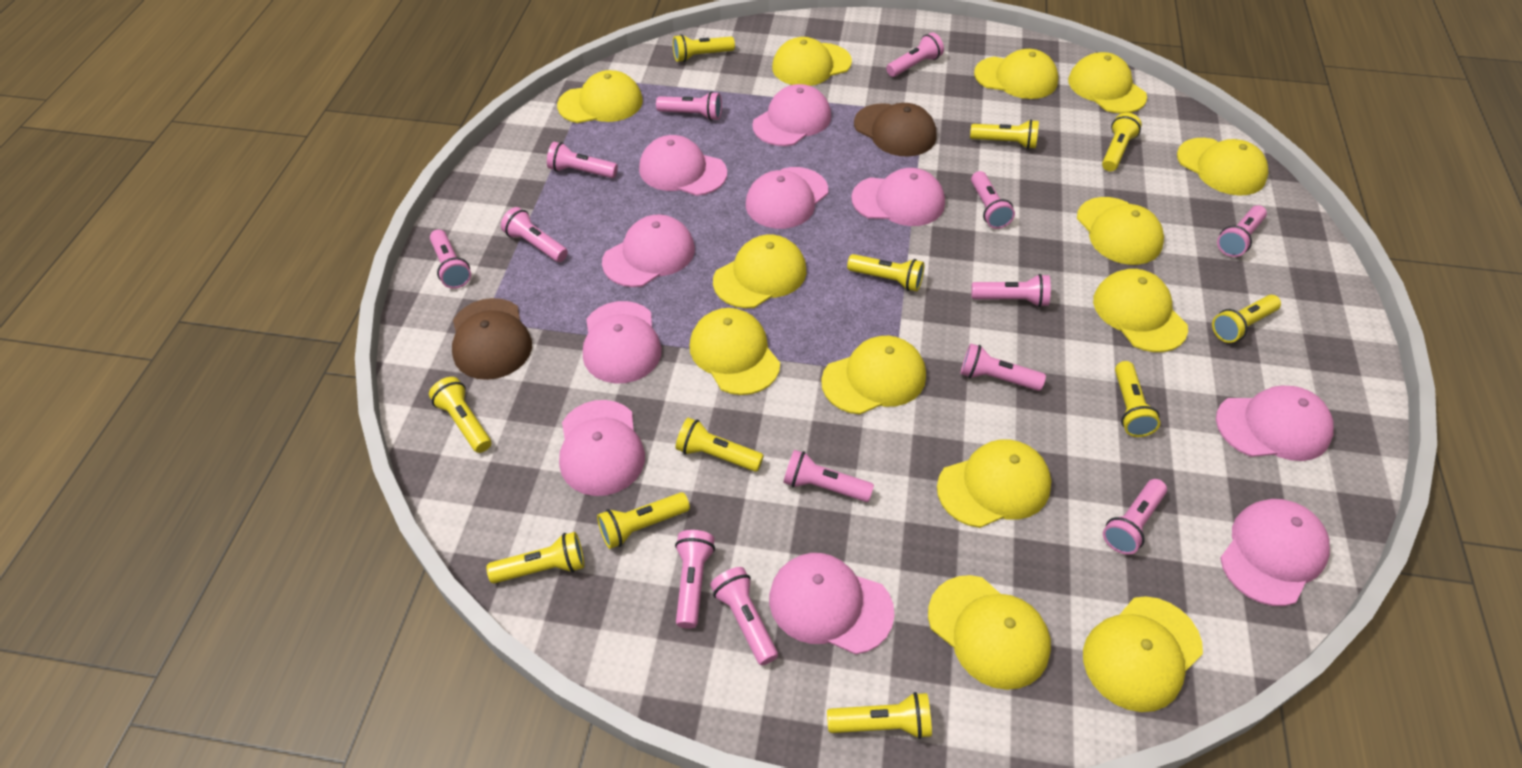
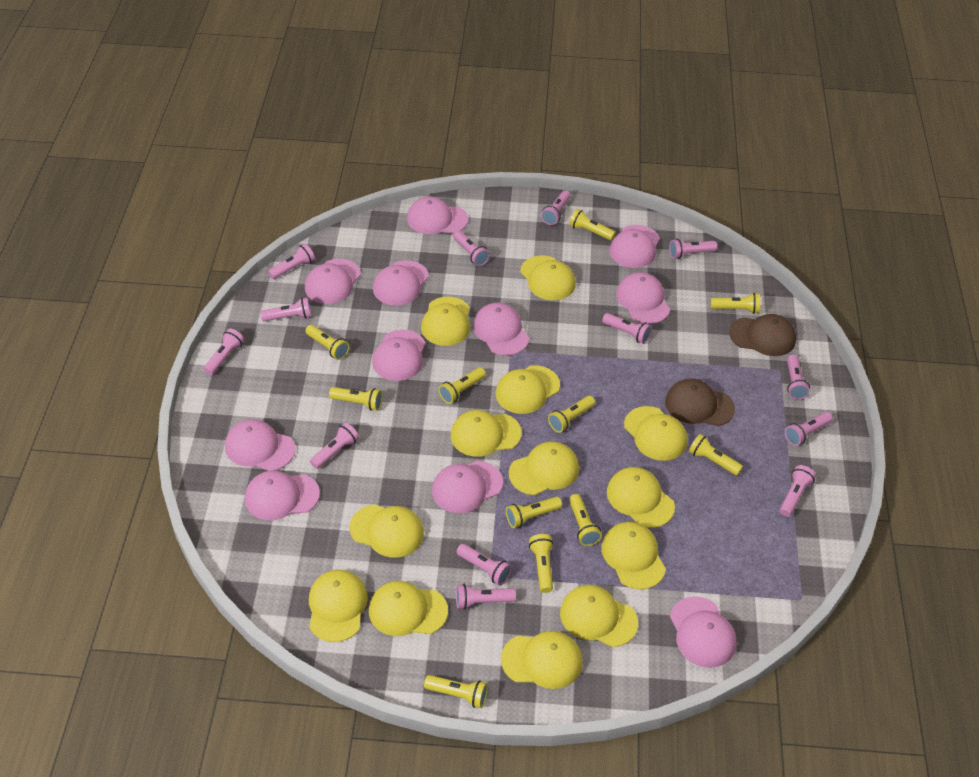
pink cap: [559,400,645,496] [583,301,662,383] [602,215,695,287] [639,135,727,196] [746,167,828,229] [752,84,831,146] [769,553,895,655] [851,168,945,226] [1216,386,1333,461] [1220,499,1330,606] = 10 -> [225,419,295,471] [245,471,320,520] [305,259,361,304] [372,330,425,381] [373,260,429,306] [407,197,468,234] [432,461,503,513] [473,303,529,355] [609,225,660,268] [616,272,670,324] [670,596,736,668] = 11

